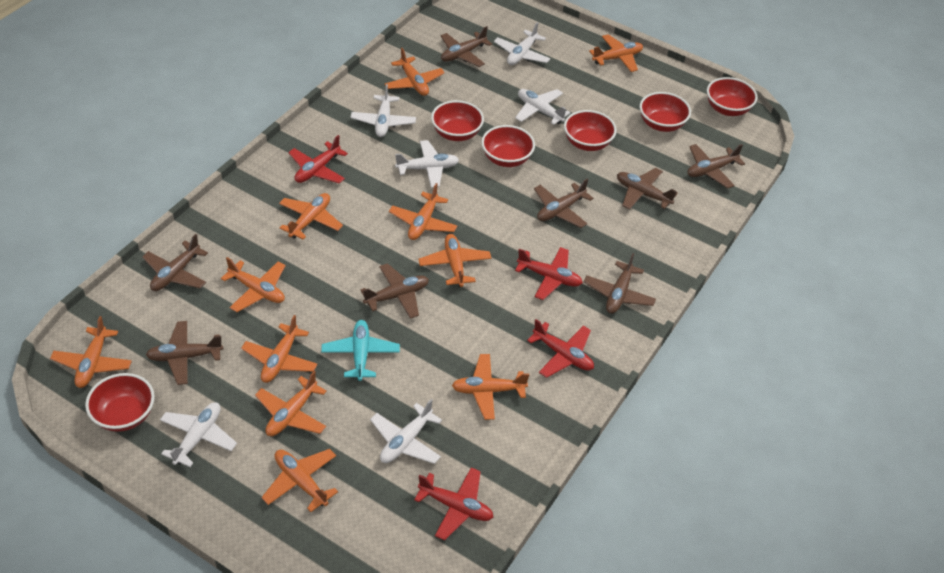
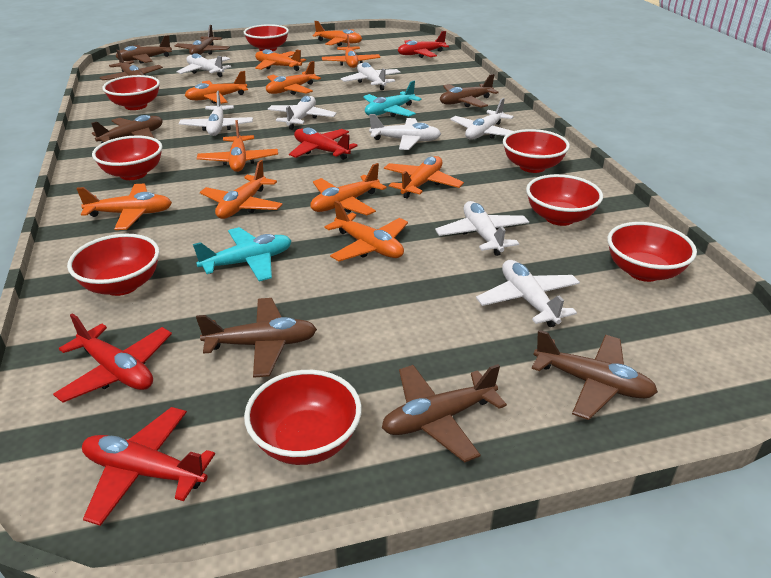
red bowl: [85,373,155,432] [431,100,484,141] [481,125,535,167] [564,110,617,151] [639,92,691,132] [707,77,758,116] = 6 -> [67,234,160,296] [92,136,163,180] [102,75,160,110] [244,24,289,51] [244,370,362,465] [503,129,570,173] [526,174,603,226] [607,222,697,282] = 8
turquoise plane: [321,320,400,381] = 1 -> [193,227,292,281] [363,81,422,117] = 2
white plane: [160,402,237,467] [351,84,416,137] [370,399,442,464] [395,140,459,188] [494,22,550,65] [515,89,571,125] = 6 -> [177,53,231,77] [179,91,253,136] [268,96,337,130] [341,62,400,90] [369,114,441,150] [435,201,529,256] [450,98,514,140] [476,260,580,327] = 8

